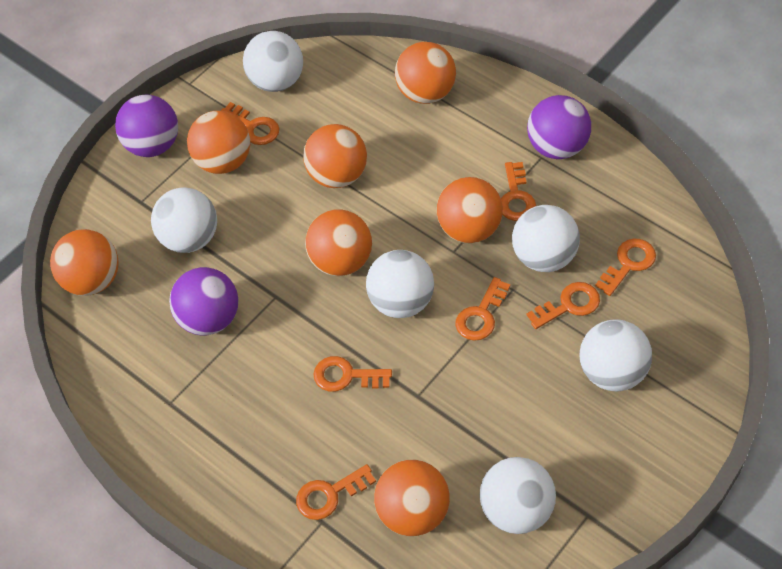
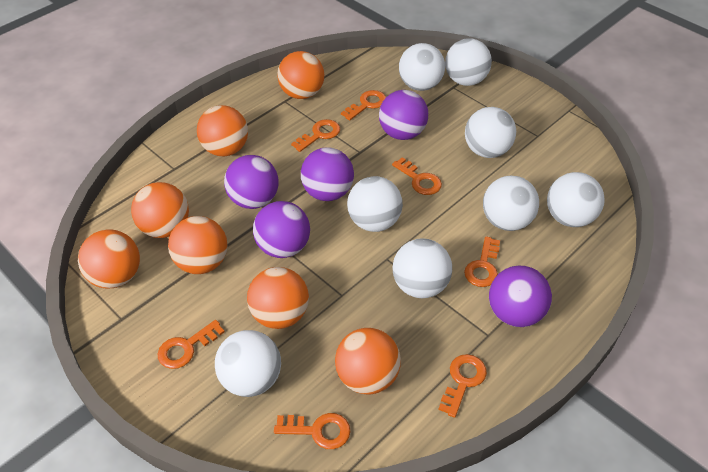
purple ball: [115,95,178,157] [169,267,238,335] [527,95,591,159] = 3 -> [224,155,279,209] [253,201,310,258] [301,148,354,201] [379,90,428,140] [489,266,552,327] = 5
white ball: [151,187,217,253] [243,31,303,92] [366,250,434,318] [480,457,556,534] [512,205,580,272] [579,319,652,391] = 6 -> [215,330,281,397] [347,176,403,232] [392,239,452,298] [399,43,445,91] [445,38,492,86] [465,107,516,158] [483,176,539,231] [547,172,605,227] = 8

